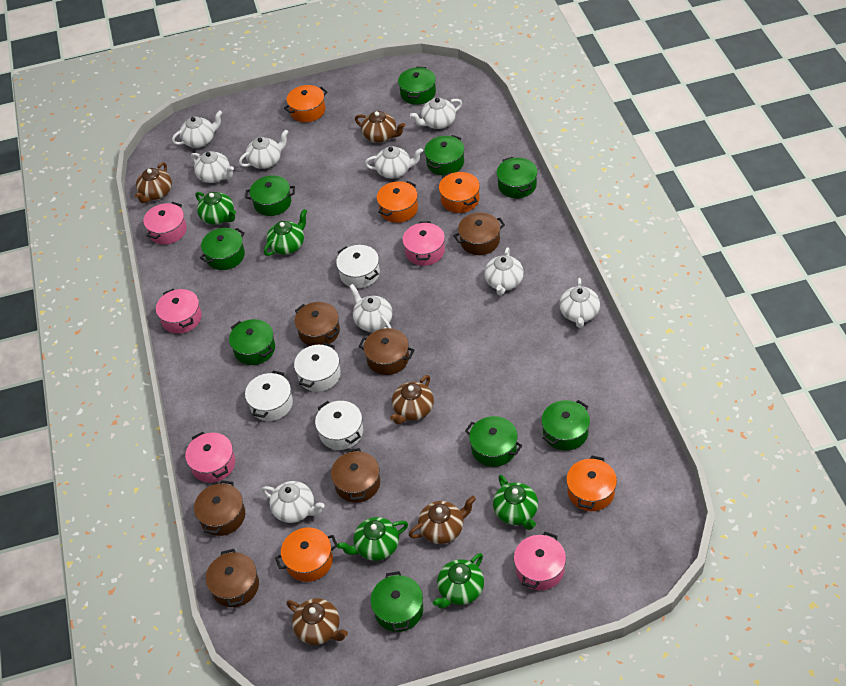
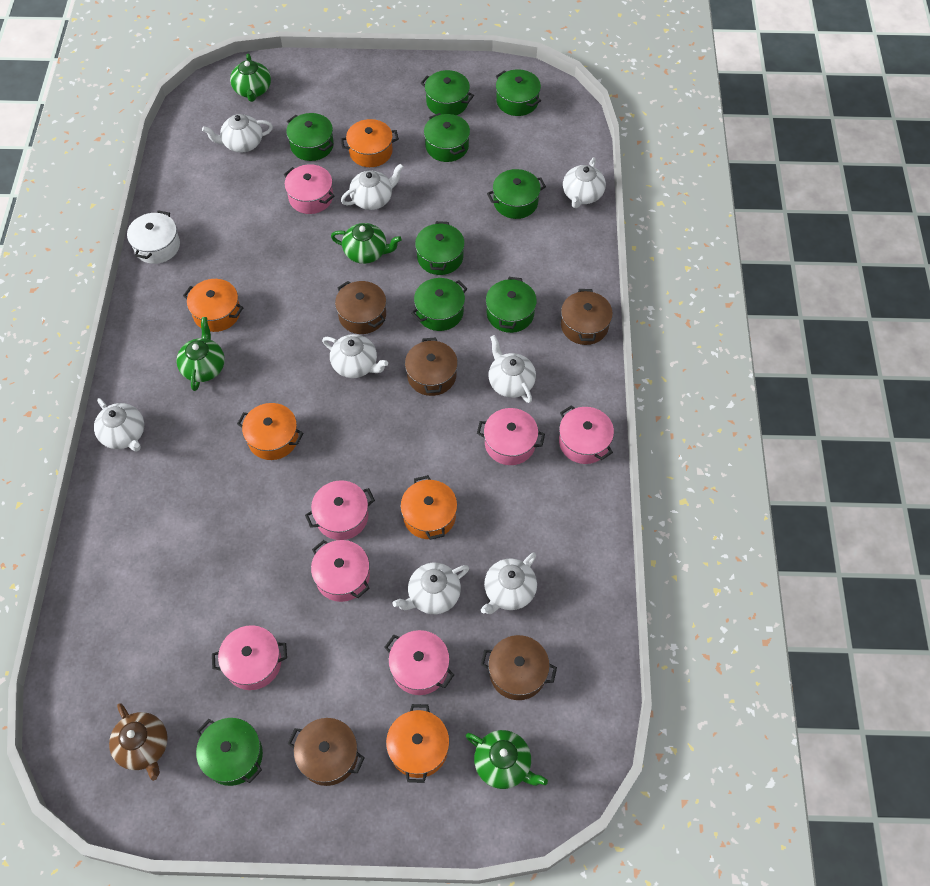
brown pot: [194,480,245,536] [206,549,259,607] [294,302,340,346] [331,448,380,503] [359,328,414,375] [453,213,505,255] = 6 -> [287,718,365,786] [335,281,386,334] [405,338,458,396] [481,635,557,700] [561,289,613,345] = 5
brown teapot: [135,162,172,203] [287,598,348,645] [355,111,405,143] [390,375,434,424] [409,496,476,544] = 5 -> [109,703,168,781] = 1
green teapot: [195,192,236,225] [264,209,307,256] [337,517,408,561] [433,553,484,609] [493,475,538,530] = 5 -> [176,317,225,391] [230,53,271,102] [331,223,402,264] [466,730,548,789] = 4
pink pot: [143,202,187,244] [156,289,202,334] [185,432,235,483] [402,221,445,266] [514,532,566,590] = 5 -> [212,625,287,690] [284,164,334,214] [305,480,375,540] [311,540,370,602] [384,630,454,695] [477,408,545,465] [559,405,614,464] = 7
white pot: [245,371,293,421] [294,342,341,392] [315,401,363,450] [336,245,380,288] = 4 -> [127,210,180,264] = 1
white teapot: [172,110,223,148] [191,151,234,183] [239,130,288,169] [261,481,325,523] [349,284,393,332] [365,146,423,178] [410,97,462,129] [484,248,524,295] [559,278,600,328] = 9 -> [94,398,144,451] [202,114,273,153] [322,334,388,378] [341,163,404,210] [392,563,469,614] [481,553,537,614] [488,335,536,403] [563,157,606,208] = 8

